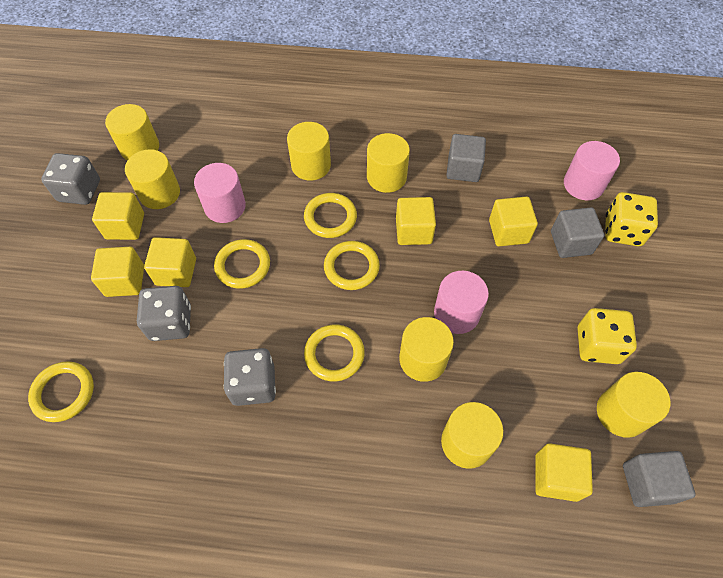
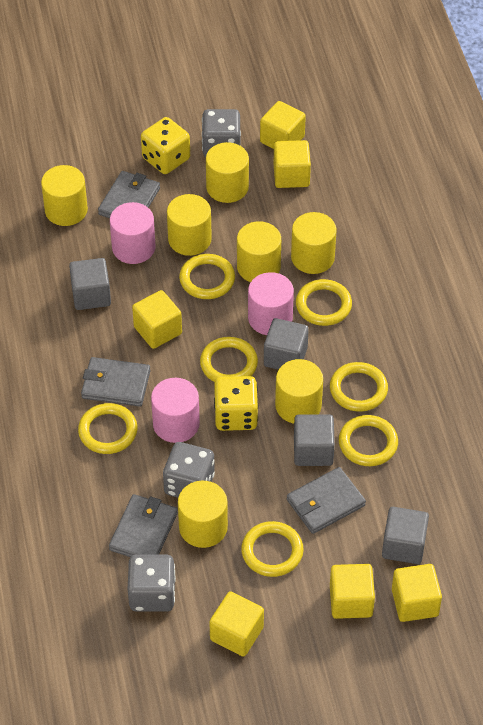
grey cube: [446,134,486,182] [551,207,604,258] [623,451,696,507] = 3 -> [69,258,111,310] [264,318,309,370] [294,415,335,466] [382,507,429,564] = 4
grey wallet: none = 0 -> [81,357,151,406] [98,171,160,218] [109,494,178,557] [287,467,366,534] = 4
yellow ring: [28,361,94,422] [214,239,270,289] [304,193,357,238] [304,324,365,381] [324,241,380,290] = 5 -> [78,403,137,454] [179,254,235,299] [200,337,258,382] [241,521,304,577] [296,279,352,326] [330,362,388,412] [339,415,398,466] = 7

